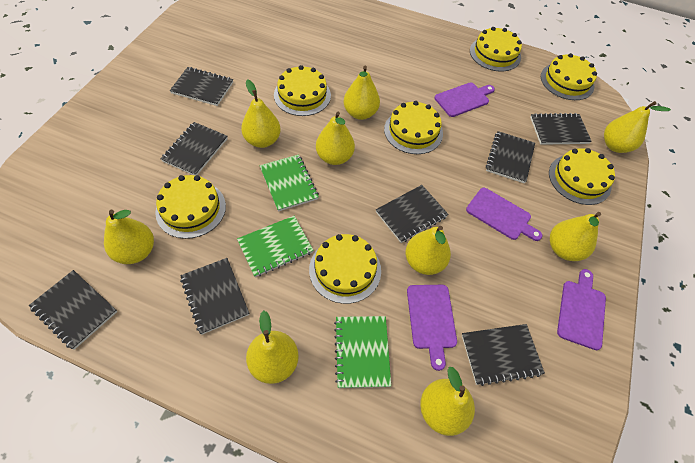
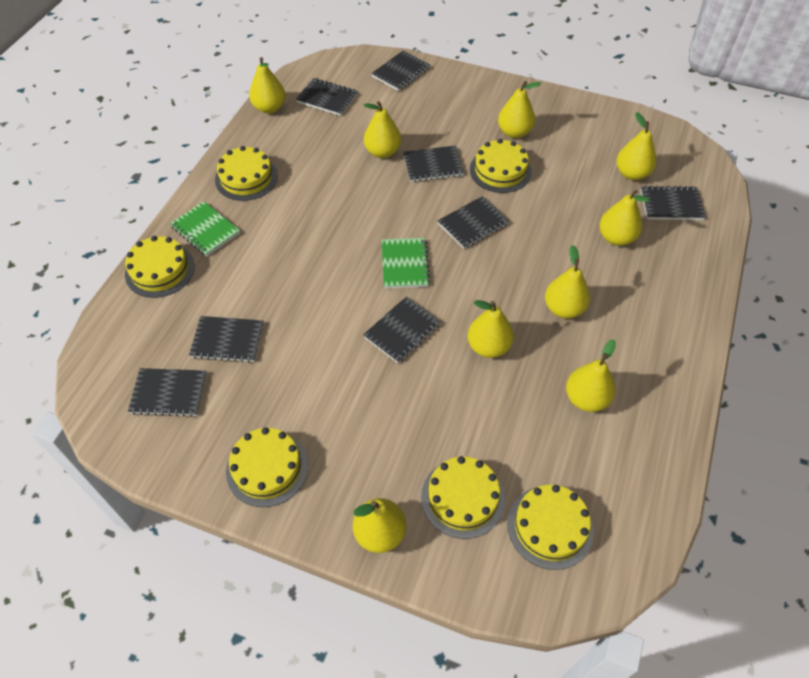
green notebook: [237,216,314,277] [260,154,319,212] [334,316,391,388] = 3 -> [170,201,240,256] [382,238,430,288] = 2
purple cutting board: [407,285,457,371] [434,82,495,117] [466,188,543,241] [557,269,606,350] = 4 -> none = 0
yellow cake: [155,175,226,239] [274,65,331,116] [309,234,381,304] [384,101,443,154] [470,27,522,71] [541,53,597,100] [549,148,615,205] = 7 -> [125,236,195,298] [215,146,278,201] [226,427,308,507] [421,456,505,539] [470,139,532,193] [507,485,594,570] = 6

